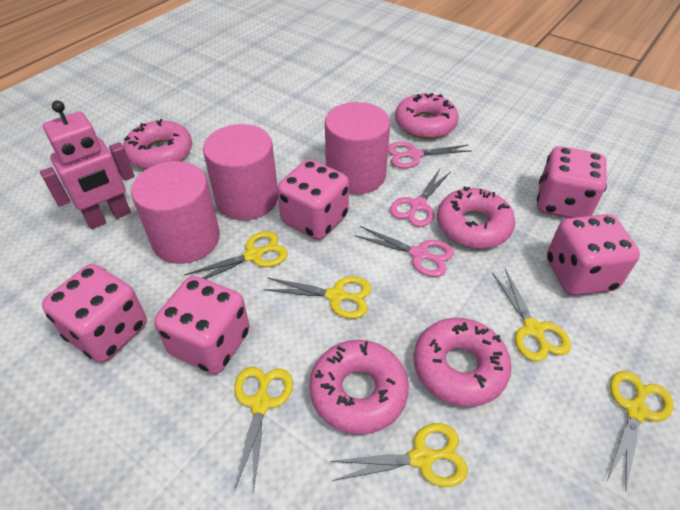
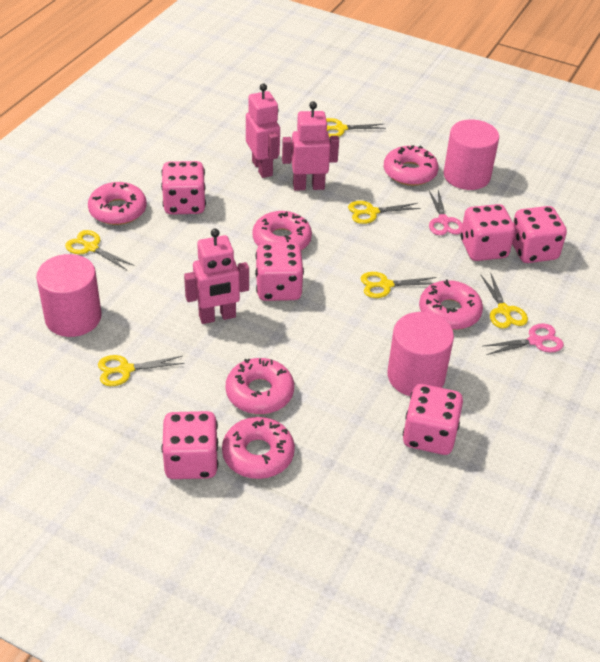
pink dice: [42,264,147,363] [154,276,250,374] [277,159,349,240] [537,146,607,218] [547,214,640,296] = 5 -> [161,161,206,215] [161,411,218,479] [255,243,304,301] [403,384,463,455] [461,204,515,261] [512,206,567,263] = 6
pink donut: [123,119,192,169] [309,340,409,435] [395,93,459,139] [414,318,512,407] [437,186,515,249] = 5 -> [88,182,147,225] [222,417,295,479] [226,358,294,414] [252,211,312,250] [384,145,439,186] [419,279,483,330] = 6
pink robot: [40,100,135,229] = 1 -> [184,229,249,324] [246,84,280,178] [282,101,339,191] = 3
pink scissors: [355,226,454,277] [388,142,471,168] [390,169,451,227] = 3 -> [429,190,462,235] [483,323,564,355] = 2

